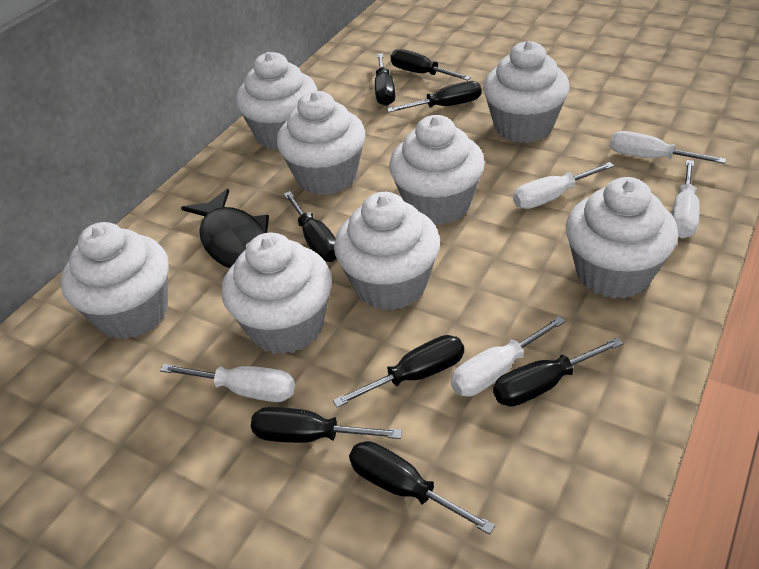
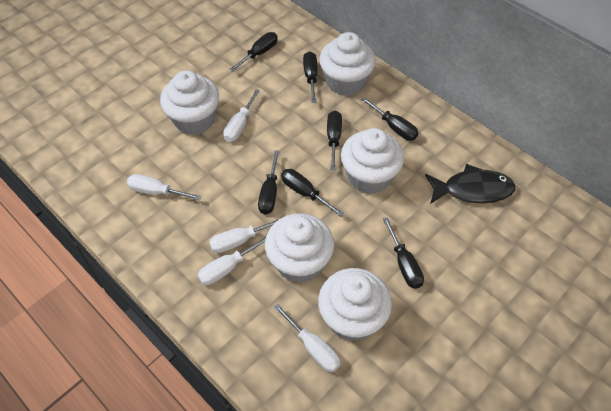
black screwdriver: [251,407,402,443] [284,191,337,262] [333,335,464,407] [349,441,495,535] [375,53,395,106] [387,81,481,112] [390,49,471,81] [493,337,623,407] = 8 -> [229,32,278,72] [258,150,280,215] [281,169,344,217] [303,51,317,103] [327,111,342,170] [361,97,418,141] [383,217,424,289] = 7
white cupcake: [61,222,169,339] [222,233,332,354] [236,52,317,150] [277,91,365,195] [334,192,440,311] [389,115,485,225] [483,41,570,143] [566,177,678,299] = 8 -> [160,70,219,135] [265,213,334,283] [318,268,392,341] [319,32,376,96] [341,128,404,194] = 5

